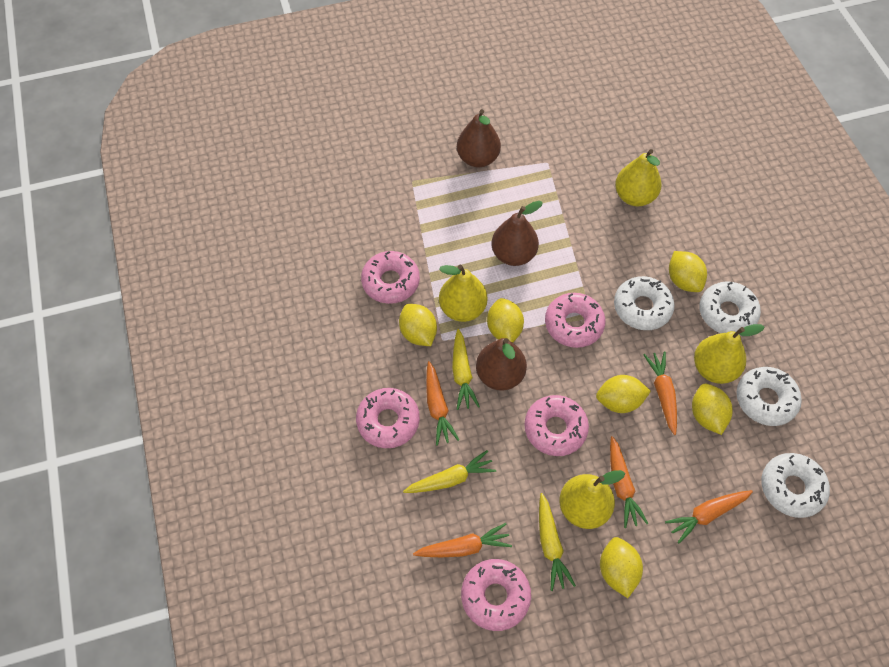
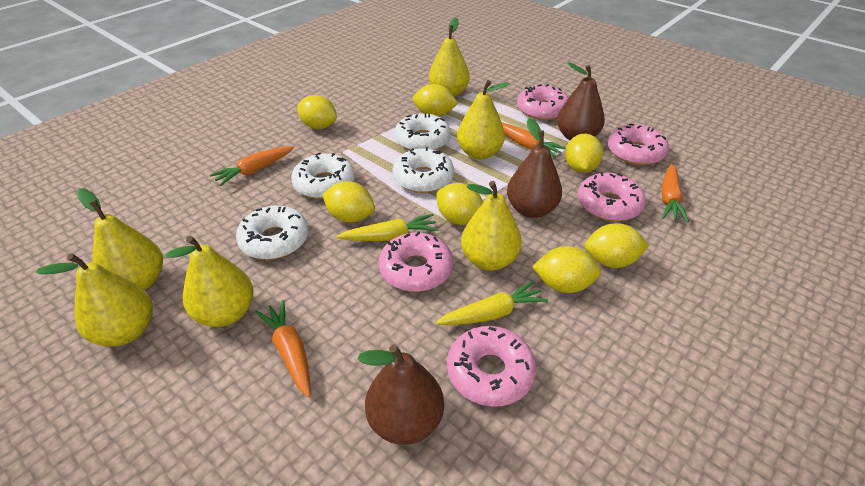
orange carrot: [413,523,512,557] [426,361,459,446] [610,436,648,528] [643,351,677,435] [665,490,753,543] = 5 -> [210,146,294,186] [255,300,310,397] [501,122,566,158] [661,164,689,222] = 4
yellow carrot: [403,450,496,493] [452,329,480,410] [539,493,576,591] = 3 -> [337,214,439,241] [436,281,548,325] = 2
yellow lemon: [399,304,437,346] [487,298,524,343] [596,375,651,413] [600,537,643,598] [669,251,707,292] [692,384,732,435] = 6 -> [297,95,337,129] [322,181,375,223] [413,84,458,117] [436,183,483,225] [532,246,601,293] [565,134,603,173] [585,223,649,268] = 7
yellow pear: [439,265,487,322] [559,470,625,529] [615,149,662,206] [694,324,765,384] = 4 -> [36,253,153,347] [76,188,163,290] [166,236,253,327] [429,17,470,97] [457,80,510,159] [461,181,522,271] = 6

